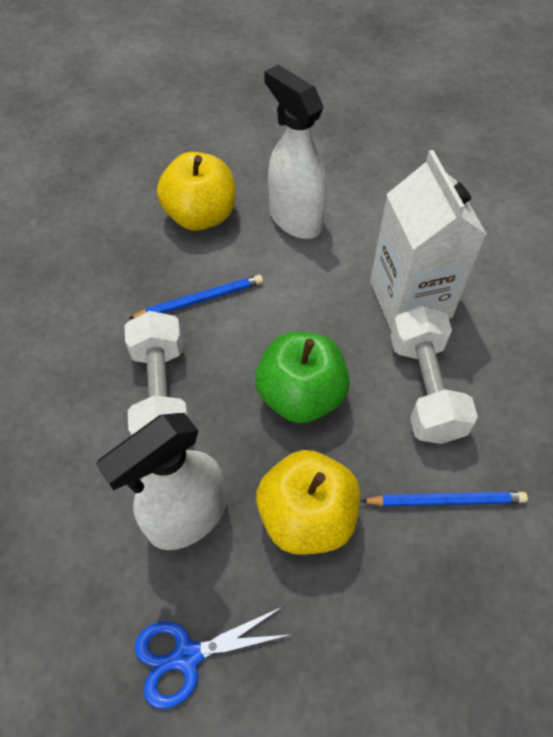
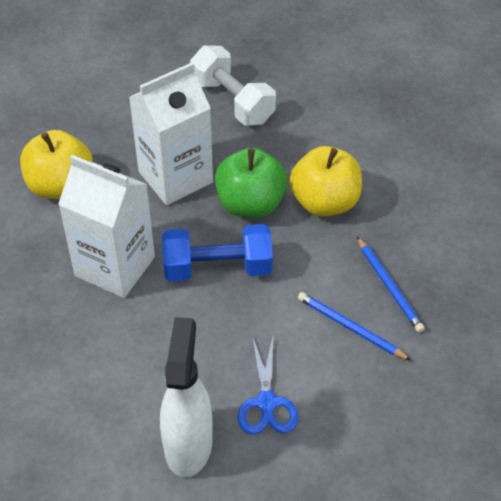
blue dumbbell: none = 0 -> [162,224,273,281] = 1
white carton: [370,150,487,331] = 1 -> [58,155,155,298] [129,62,213,205] = 2
white dumbbell: [124,311,189,435] [391,305,478,444] = 2 -> [190,45,276,126] = 1
white spray bottle: [96,413,226,550] [264,65,327,239] = 2 -> [160,317,213,477] = 1

